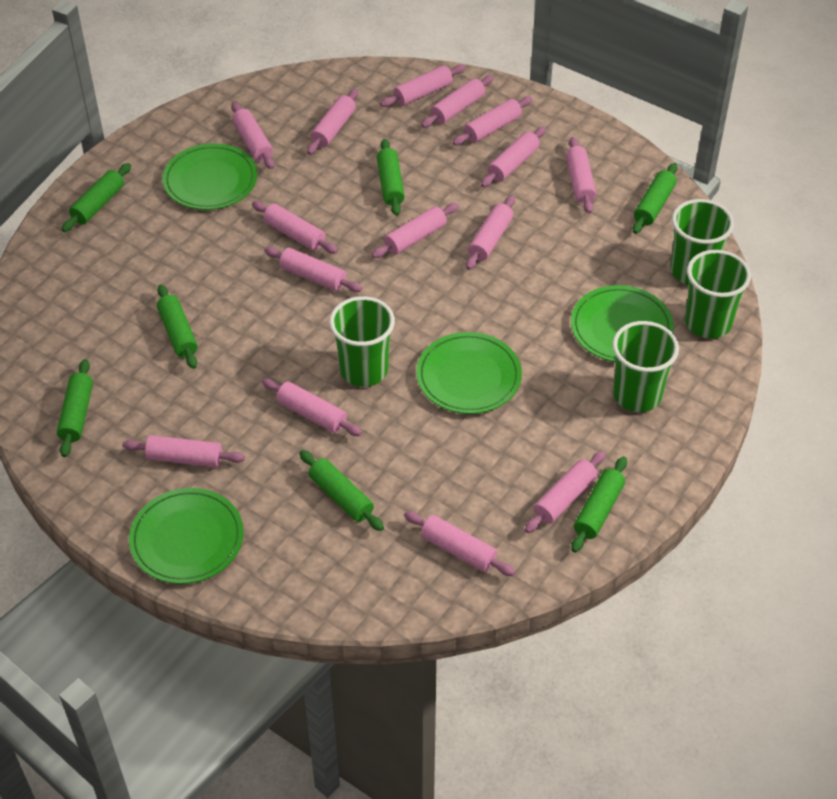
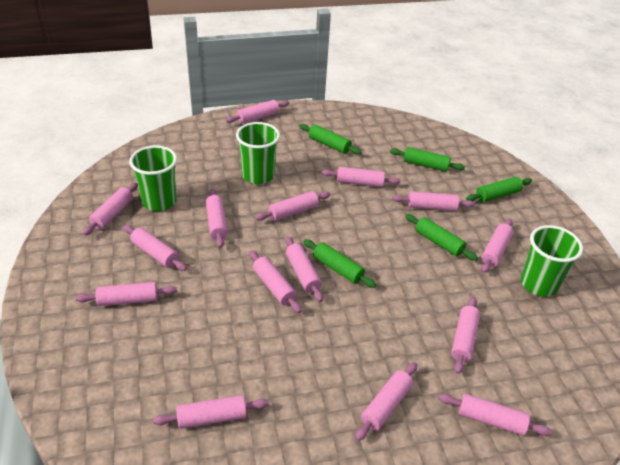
green cup: [329,296,395,387] [612,321,679,412] [670,199,734,285] [685,250,751,339] = 4 -> [129,145,177,211] [236,122,280,184] [521,225,583,297] = 3
green plate: [129,488,244,584] [162,143,257,210] [417,332,522,414] [571,285,674,362] = 4 -> none = 0
green rolling pin: [57,359,93,457] [62,163,131,232] [157,285,198,369] [299,450,384,531] [377,139,405,216] [571,456,627,552] [632,163,678,234] = 7 -> [300,124,361,155] [303,239,376,288] [390,147,465,172] [405,214,478,261] [466,177,532,203] = 5

